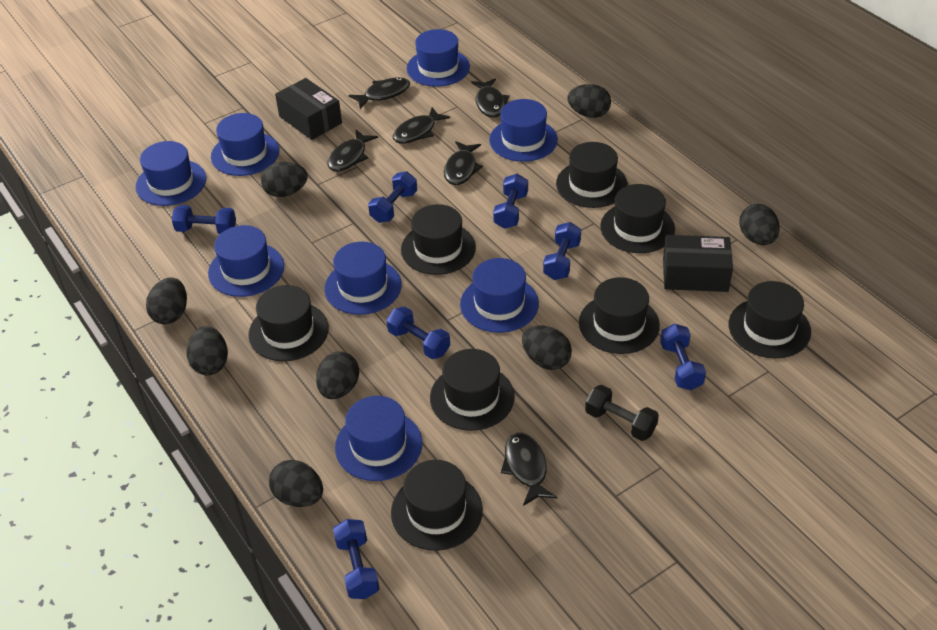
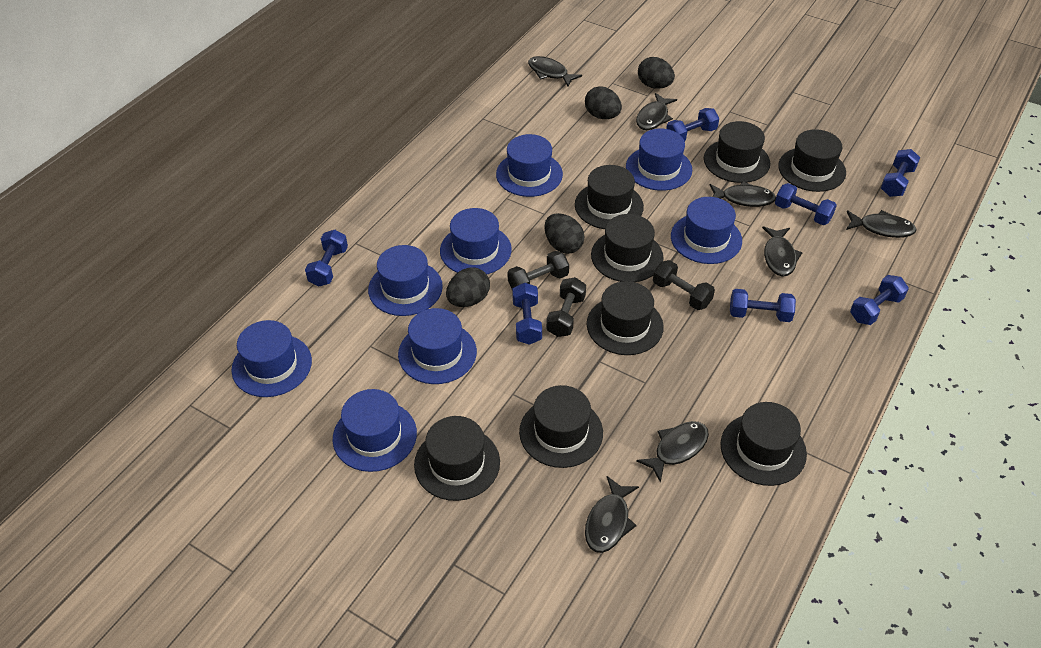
black box: [275,78,342,140] [663,235,733,292] = 2 -> none = 0
black dumbbell: [585,385,659,441] = 1 -> [508,251,569,289] [546,277,586,337] [653,260,715,310] = 3
black egg: [146,277,187,324] [186,326,228,375] [261,162,308,197] [269,460,323,507] [316,351,359,399] [522,326,572,370] [568,84,611,118] [739,204,780,245] = 8 -> [446,267,490,307] [544,213,585,254] [585,86,622,119] [638,57,675,89] = 4
black fish: [327,129,378,172] [348,77,410,109] [393,107,450,143] [444,141,483,185] [471,78,510,117] [501,433,557,506] = 6 -> [528,56,582,87] [585,476,639,553] [636,93,677,130] [636,421,709,483] [710,181,776,207] [762,226,803,277] [846,210,917,238] = 7

